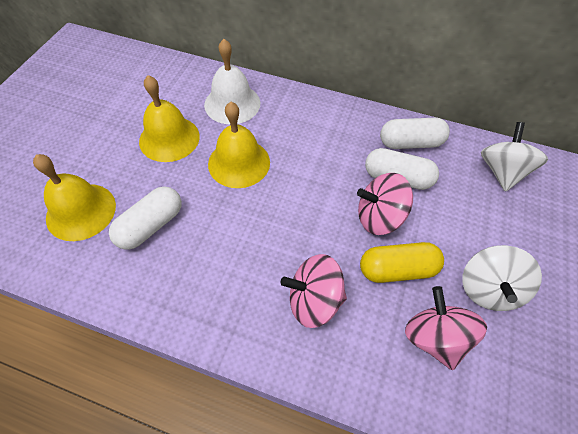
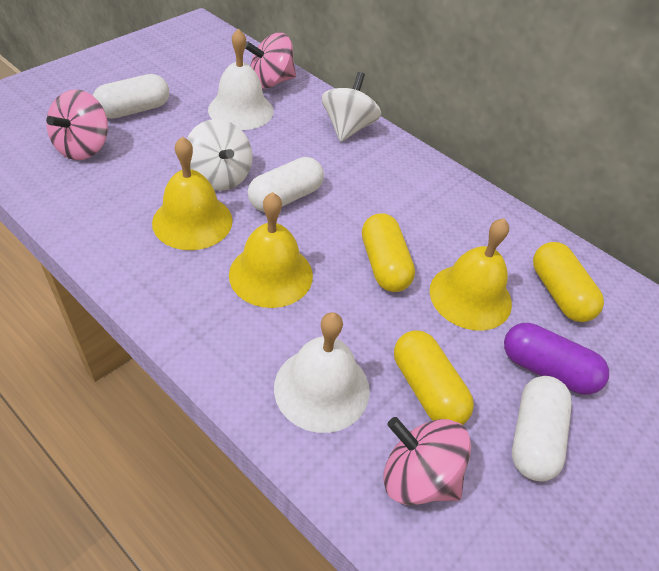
purple capsule: none = 0 -> [504,323,609,395] = 1
white bell: [204,39,260,124] = 1 -> [208,28,274,130] [274,312,370,433] = 2
yellow capsule: [360,242,444,283] = 1 -> [362,213,415,292] [394,330,474,425] [533,242,604,322] = 3

